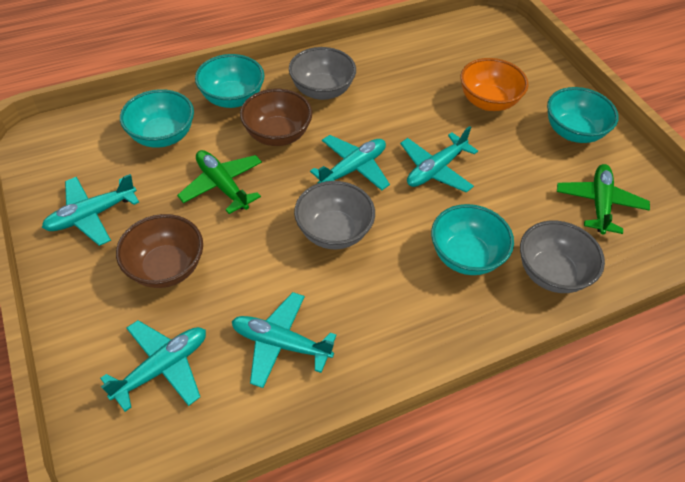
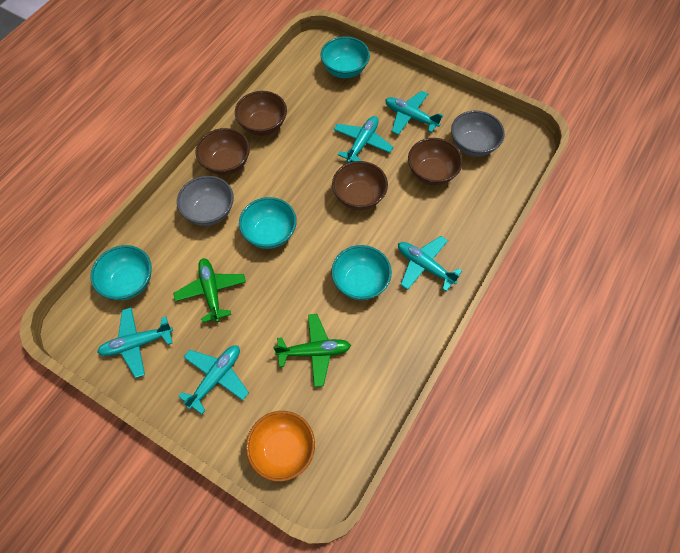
brown bowl: [116,214,203,288] [240,89,312,146] = 2 -> [195,128,250,175] [235,91,287,136] [332,161,388,210] [408,138,463,186] = 4
grey bowl: [289,47,356,100] [294,181,375,250] [520,221,605,293] = 3 -> [177,176,234,226] [451,110,505,157] = 2

